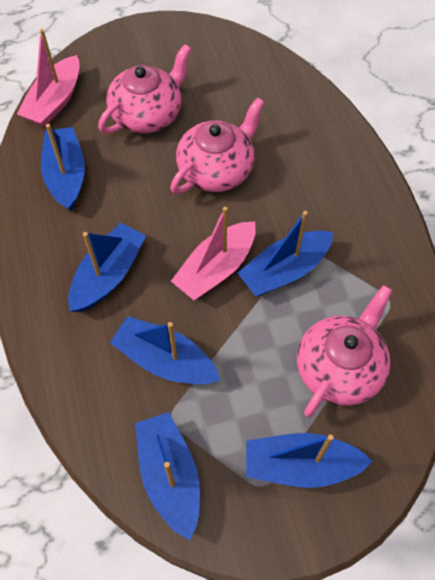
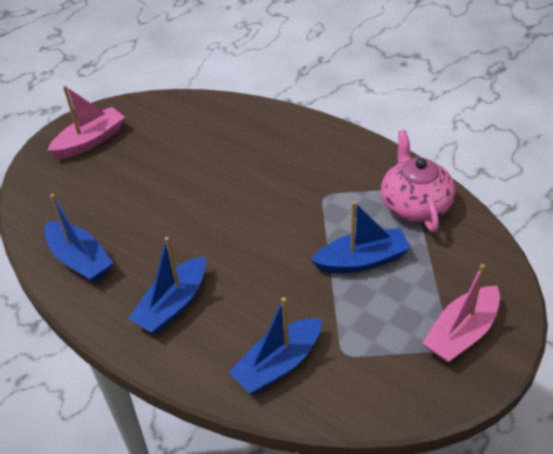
blue boat: [41,124,85,211] [68,223,146,312] [110,316,220,384] [135,412,200,540] [238,211,334,296] [246,433,372,488] = 6 -> [44,194,113,283] [128,237,206,334] [228,297,322,394] [311,201,411,273] = 4
pink teapot: [98,44,192,134] [170,98,265,194] [297,285,392,417] = 3 -> [381,130,455,232] = 1

